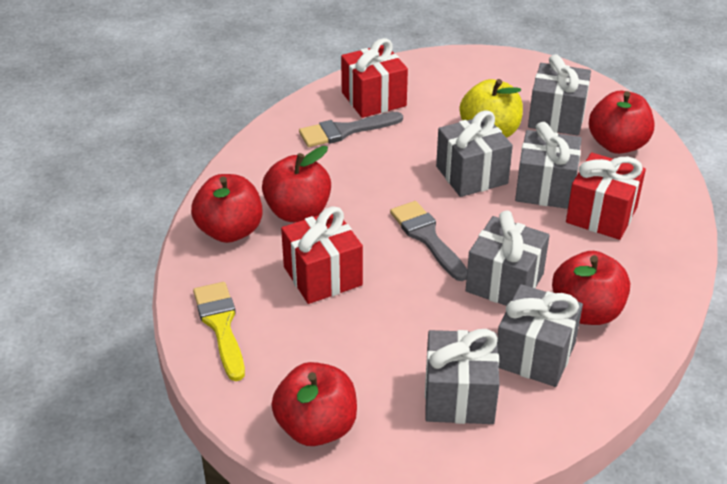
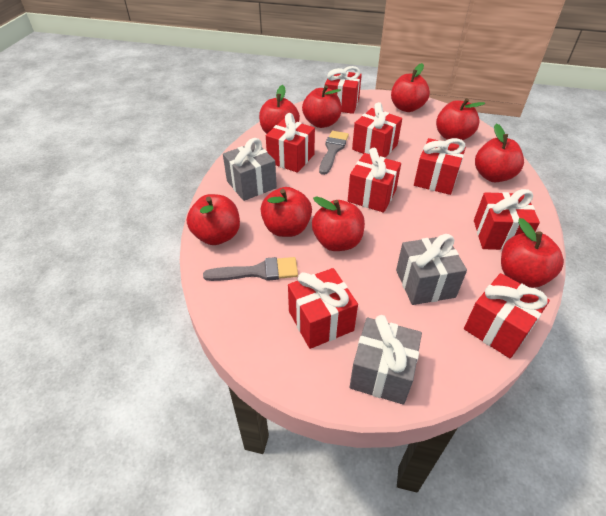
grey gift: [425,329,500,424] [436,110,513,197] [466,210,550,306] [497,284,583,387] [515,122,582,209] [528,54,591,136] = 6 -> [223,138,277,201] [350,315,422,405] [396,234,467,305] = 3
red apple: [191,174,263,243] [262,146,331,222] [271,362,357,446] [552,251,630,325] [589,91,654,154] = 5 -> [187,194,240,245] [259,85,300,134] [260,187,312,237] [302,85,342,128] [312,196,365,251] [391,63,430,112] [436,98,485,140] [475,123,524,182] [501,218,564,288] = 9
red gift: [281,206,363,304] [341,38,408,118] [566,153,646,240] = 3 -> [266,113,315,173] [288,268,358,349] [325,66,362,114] [348,148,401,213] [352,102,402,157] [414,138,466,195] [464,273,550,359] [474,189,540,250] = 8
yellow apple: [460,79,523,138] = 1 -> none = 0
yellow brush: [193,282,245,381] = 1 -> none = 0

